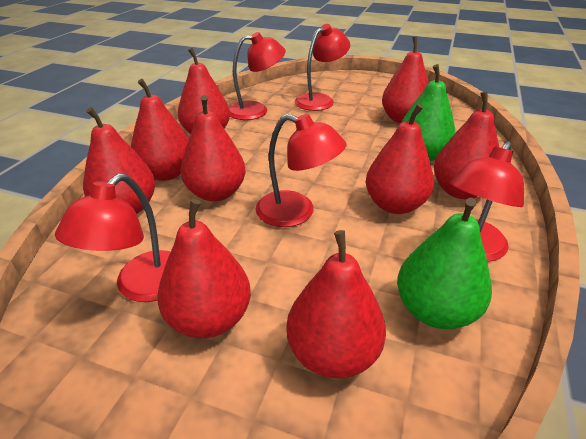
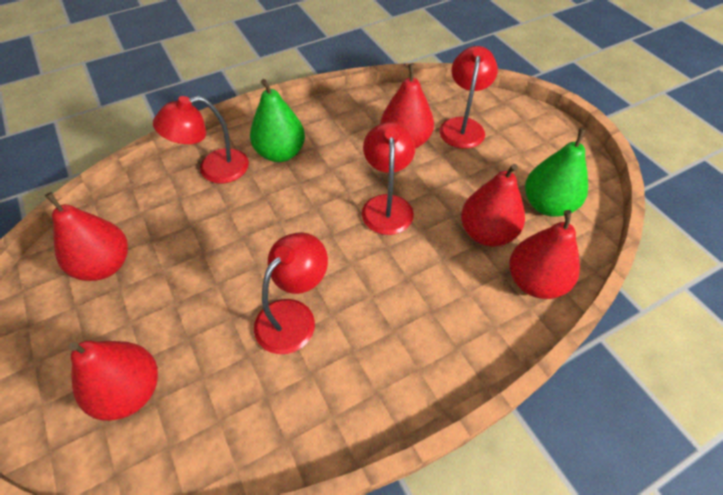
red lamp: [55,174,171,302] [229,32,286,120] [256,114,346,227] [295,24,350,111] [450,141,524,262] = 5 -> [153,96,249,183] [254,232,328,354] [362,122,415,235] [439,46,498,149] = 4
red pear: [83,107,155,214] [131,79,189,181] [157,199,251,338] [178,48,230,134] [181,95,246,202] [286,230,386,378] [366,104,434,214] [382,36,429,123] [434,91,499,199] = 9 -> [45,192,128,281] [68,341,158,421] [381,64,434,148] [461,164,525,247] [509,210,580,299] = 5

